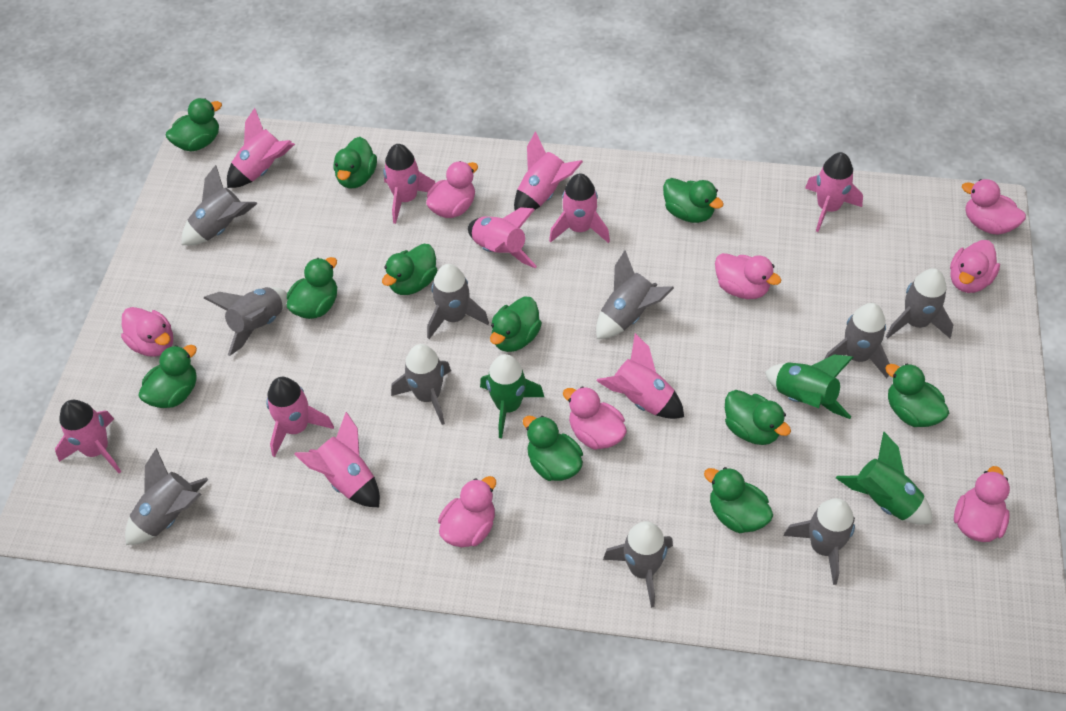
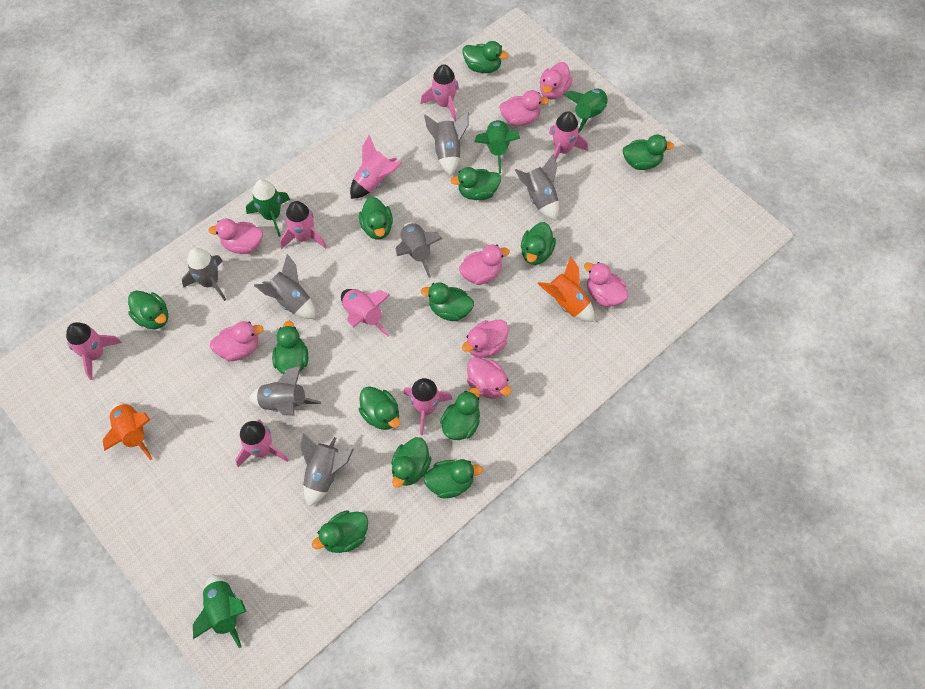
green duck: [138,345,197,408] [166,98,222,152] [287,257,337,319] [334,137,377,188] [382,244,437,295] [490,297,542,352] [523,416,583,481] [663,178,724,223] [704,467,773,533] [725,390,791,445] [885,364,949,427] = 11 -> [128,291,168,329] [272,321,308,374] [312,511,368,553] [359,197,393,239] [359,386,400,430] [391,437,432,488] [421,282,474,321] [423,459,483,498] [440,387,480,440] [451,167,501,200] [462,41,508,73] [521,222,556,265] [623,135,674,170] = 13
green rocket: [480,354,544,438] [765,354,853,419] [836,432,932,525] = 3 -> [193,575,247,648] [246,179,290,237] [474,120,520,173] [563,88,608,133] = 4
grey rocket: [125,448,209,545] [182,165,258,245] [204,287,287,356] [391,344,451,425] [427,264,489,339] [596,250,674,339] [603,521,673,608] [784,498,855,585] [825,303,890,378] [886,268,953,338] = 10 -> [182,248,226,301] [249,366,321,416] [254,254,315,319] [300,433,354,507] [396,222,442,278] [424,112,469,175] [515,154,559,221] = 7
orange rocket: none = 0 -> [103,402,152,460] [538,256,594,322] = 2
pink rocket: [55,400,121,473] [227,108,295,188] [266,377,334,457] [294,412,380,507] [383,144,435,224] [468,207,537,268] [514,131,583,210] [549,173,610,243] [596,333,684,419] [805,152,863,232] = 10 -> [66,322,122,380] [235,420,288,467] [280,201,327,249] [341,289,390,337] [350,135,403,199] [404,378,453,435] [421,64,459,122] [549,111,588,160] = 8

